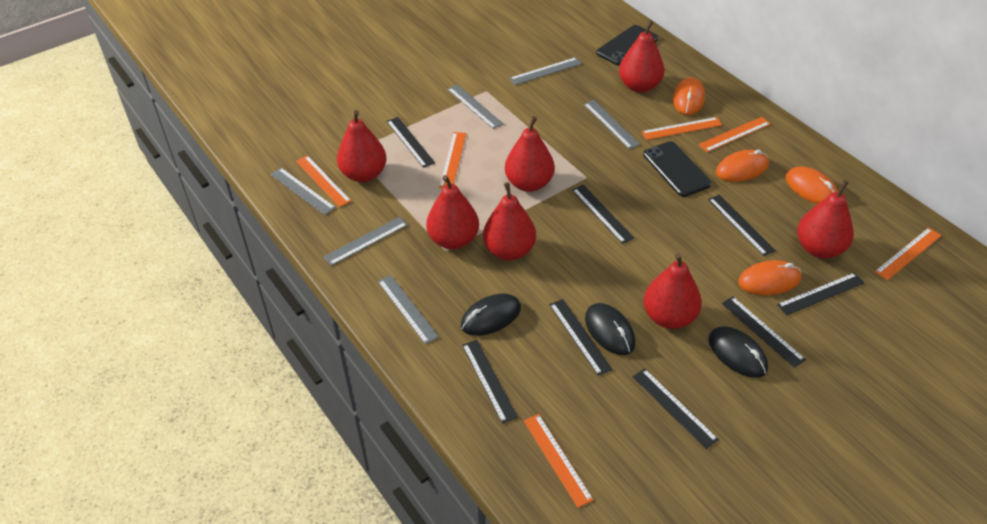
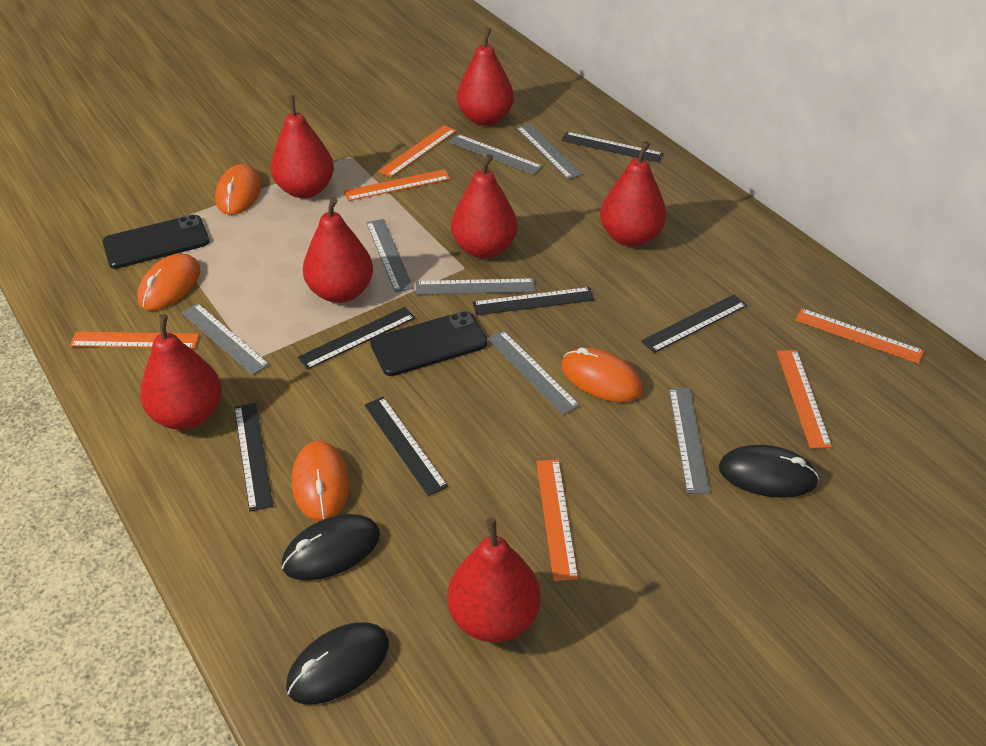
black ruler: [387,117,435,168] [462,340,518,424] [549,299,612,376] [572,185,634,244] [633,368,719,449] [708,194,776,256] [722,296,806,368] [777,272,864,316] = 8 -> [234,403,273,511] [298,307,415,369] [365,397,448,496] [473,287,594,315] [561,132,663,163] [641,295,747,353] = 6
grey ruler: [270,168,336,215] [324,217,408,266] [378,275,439,344] [447,84,503,129] [509,57,582,85] [584,100,640,149] = 6 -> [181,303,270,375] [366,219,414,293] [416,278,535,295] [449,134,543,175] [487,330,580,415] [516,123,583,179] [669,388,710,494] = 7

